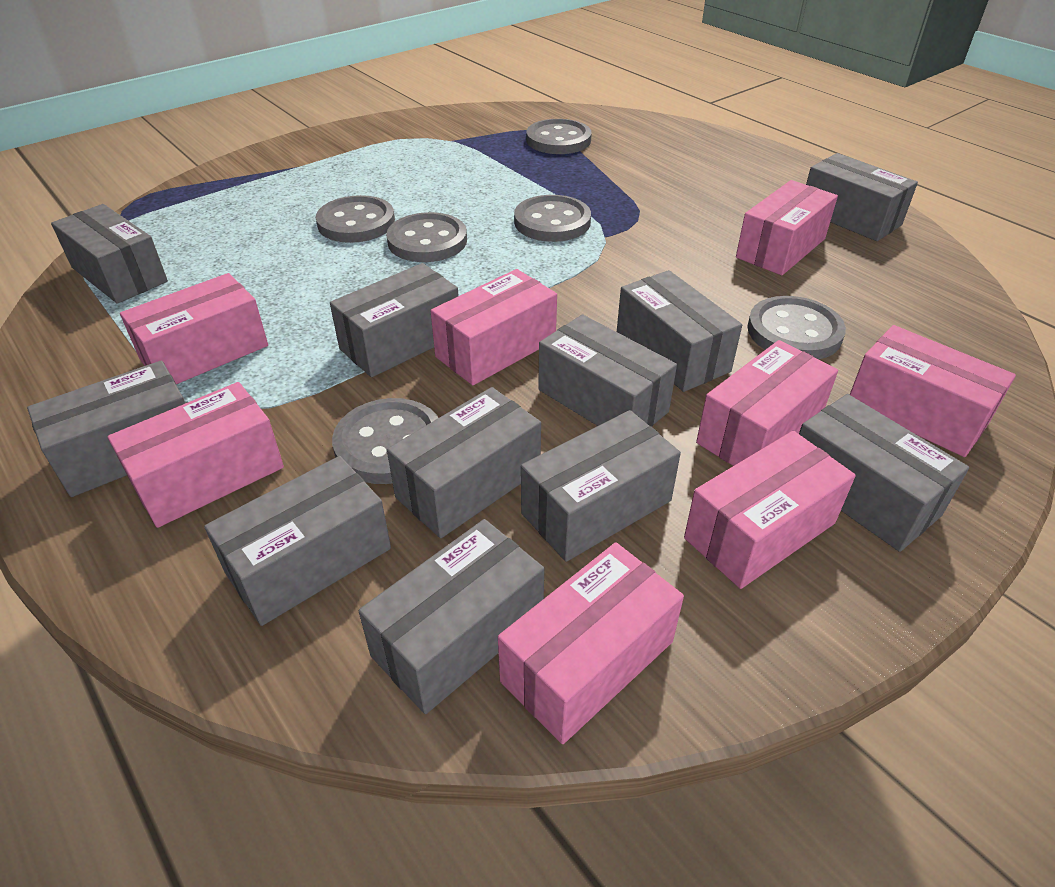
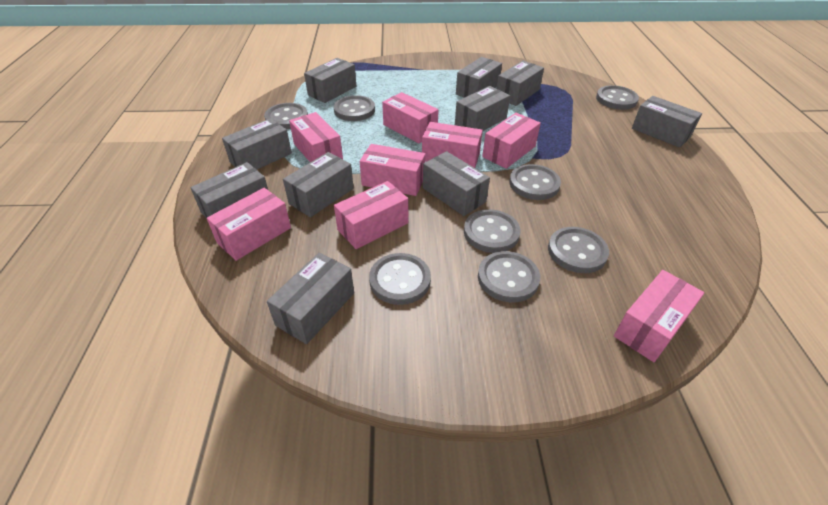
grey box: [27,360,185,497] [51,204,168,304] [204,456,391,626] [330,263,459,377] [359,519,544,714] [387,387,541,538] [521,410,681,562] [538,314,677,427] [617,270,742,392] [799,394,969,552] [806,153,918,241] = 11 -> [190,162,268,218] [222,118,292,169] [267,253,354,344] [283,152,354,217] [304,58,356,103] [423,151,490,216] [455,86,510,131] [456,57,502,98] [496,61,544,106] [632,96,702,148] = 10
grey button: [316,195,395,243] [332,398,438,484] [386,212,467,262] [514,195,591,242] [526,119,592,154] [747,296,846,360] = 6 -> [264,103,308,129] [334,95,375,121] [369,253,431,305] [464,209,520,253] [478,251,540,302] [509,164,561,200] [548,227,609,273] [596,85,639,110] = 8

